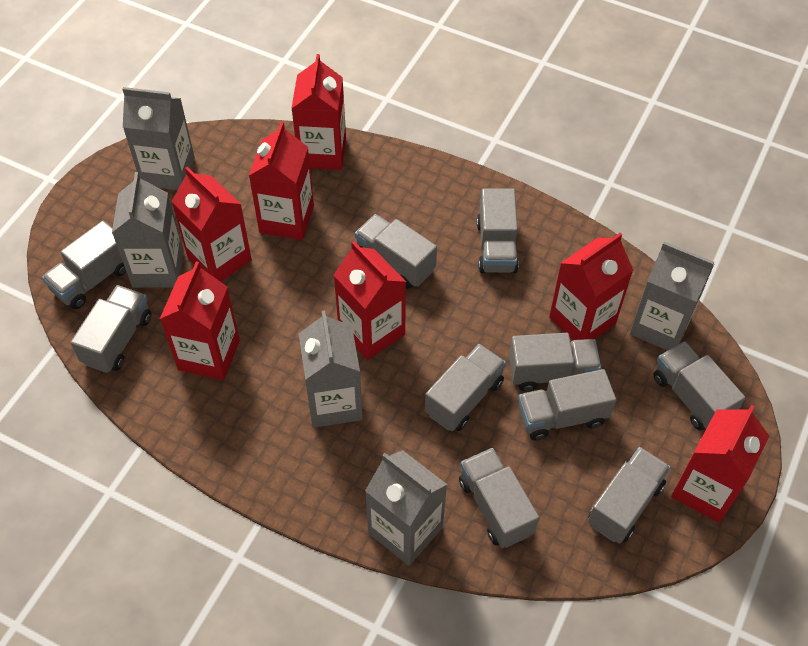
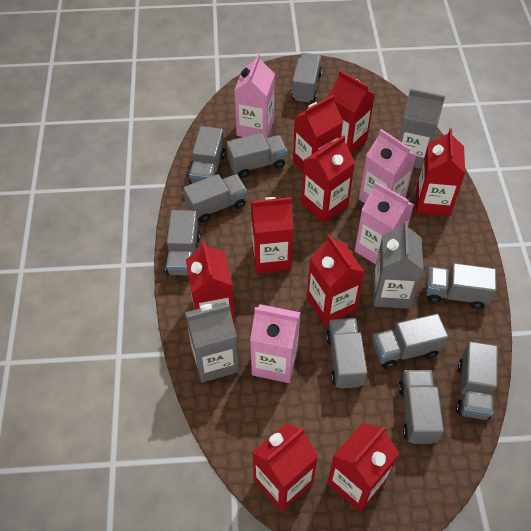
grey carton: [112,172,184,288] [122,87,195,190] [299,310,363,428] [365,450,448,566] [630,242,714,351] = 5 -> [185,302,239,382] [373,221,424,309] [398,89,445,169] = 3
pink carton: none = 0 -> [234,54,275,139] [250,304,301,383] [355,182,414,264] [359,129,417,203] = 4
red carton: [160,261,240,380] [171,167,252,282] [249,122,314,240] [291,54,346,170] [334,241,406,360] [549,233,633,340] [671,405,769,523] = 7 -> [186,241,235,324] [251,197,294,273] [252,423,318,512] [293,95,343,172] [301,135,355,223] [307,235,365,325] [327,423,399,512] [328,70,375,155] [416,128,465,216] = 9

